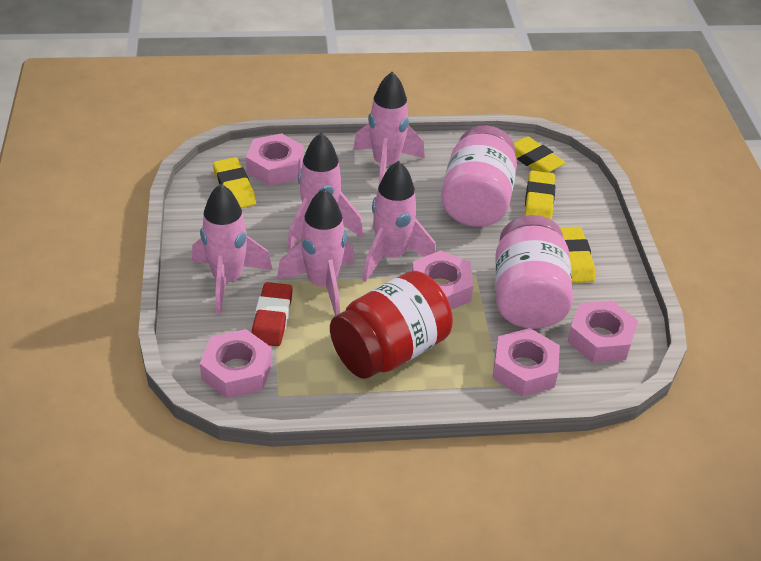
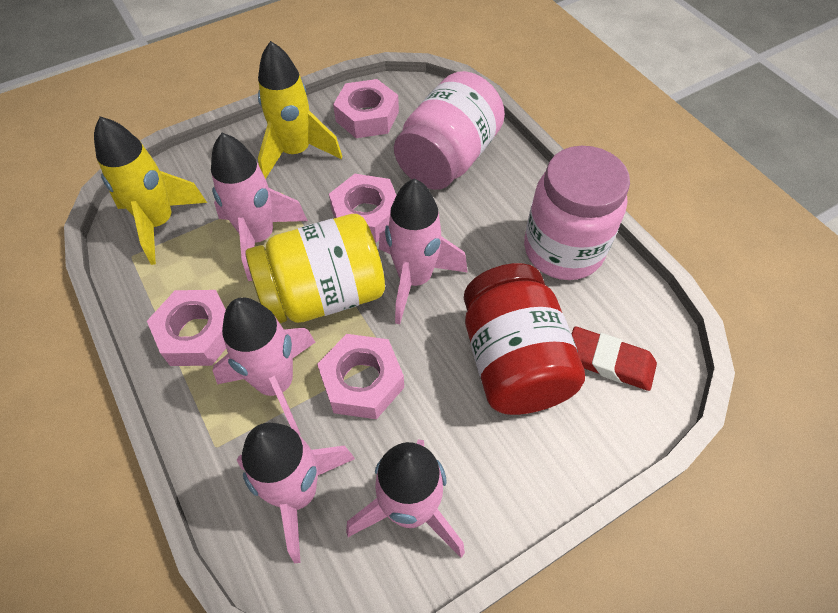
pink nut: [200,329,272,399] [246,133,304,186] [412,250,473,310] [492,328,560,397] [567,301,638,363] = 5 -> [147,290,226,366] [317,334,404,419] [329,174,397,243] [333,79,399,138] = 4
yellow eraser: [213,157,256,208] [514,136,566,173] [525,170,555,220] [560,227,595,283] = 4 -> none = 0
yellow jar: none = 0 -> [245,214,385,323] = 1
yellow rocket: none = 0 -> [94,116,207,265] [258,41,342,179] = 2

